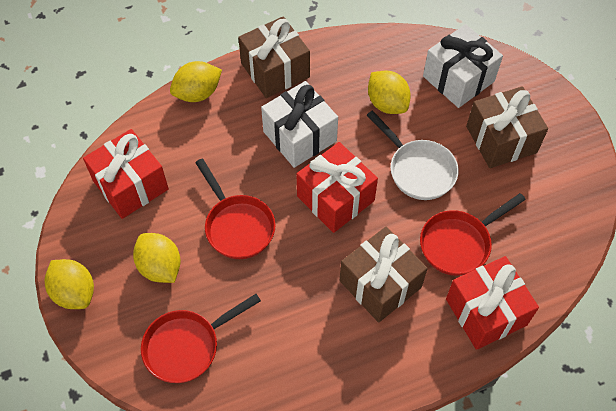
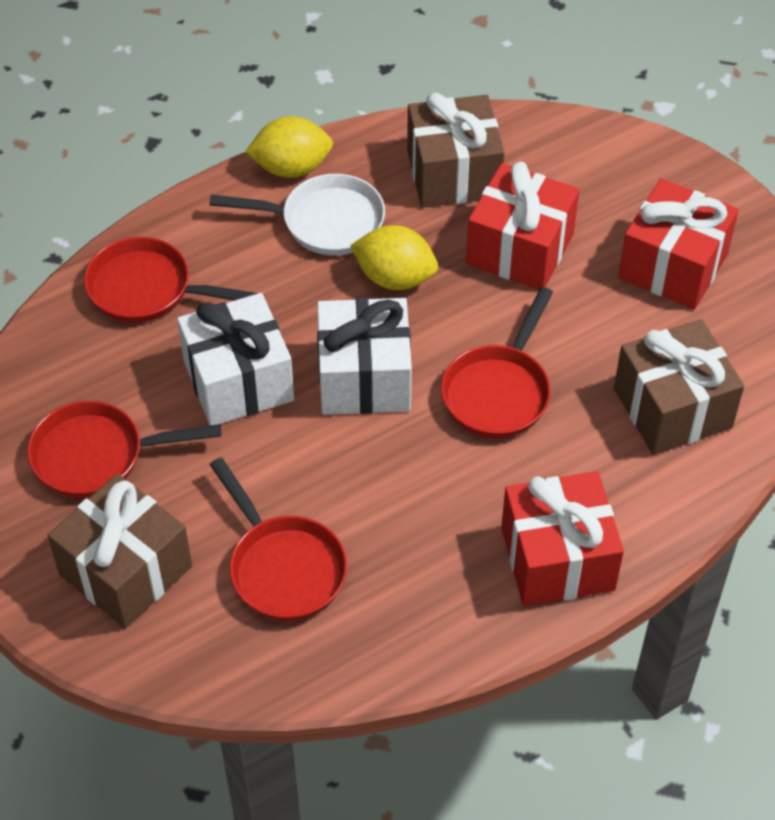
red pan: [141,294,261,383] [195,159,276,259] [420,193,526,276] = 3 -> [27,401,222,498] [84,237,258,323] [210,458,347,621] [441,287,553,438] = 4
yellow lemon: [45,259,94,309] [133,233,181,283] [170,61,222,102] [368,70,411,114] = 4 -> [245,116,333,178] [350,225,438,290] = 2

